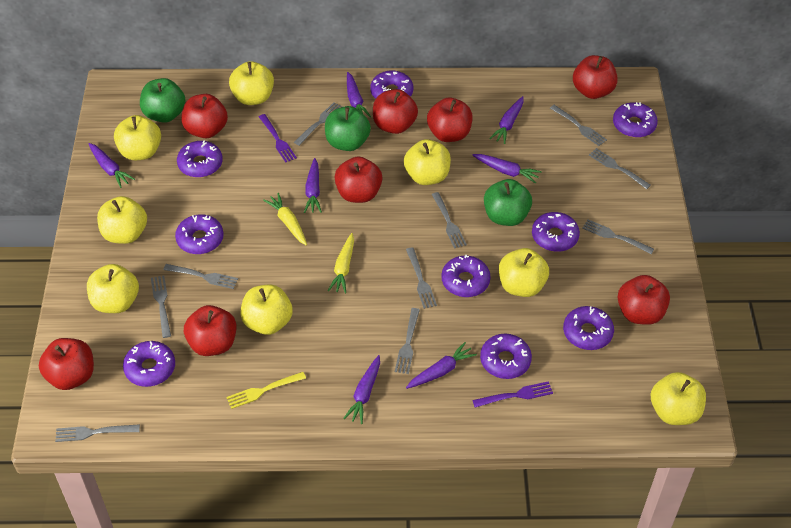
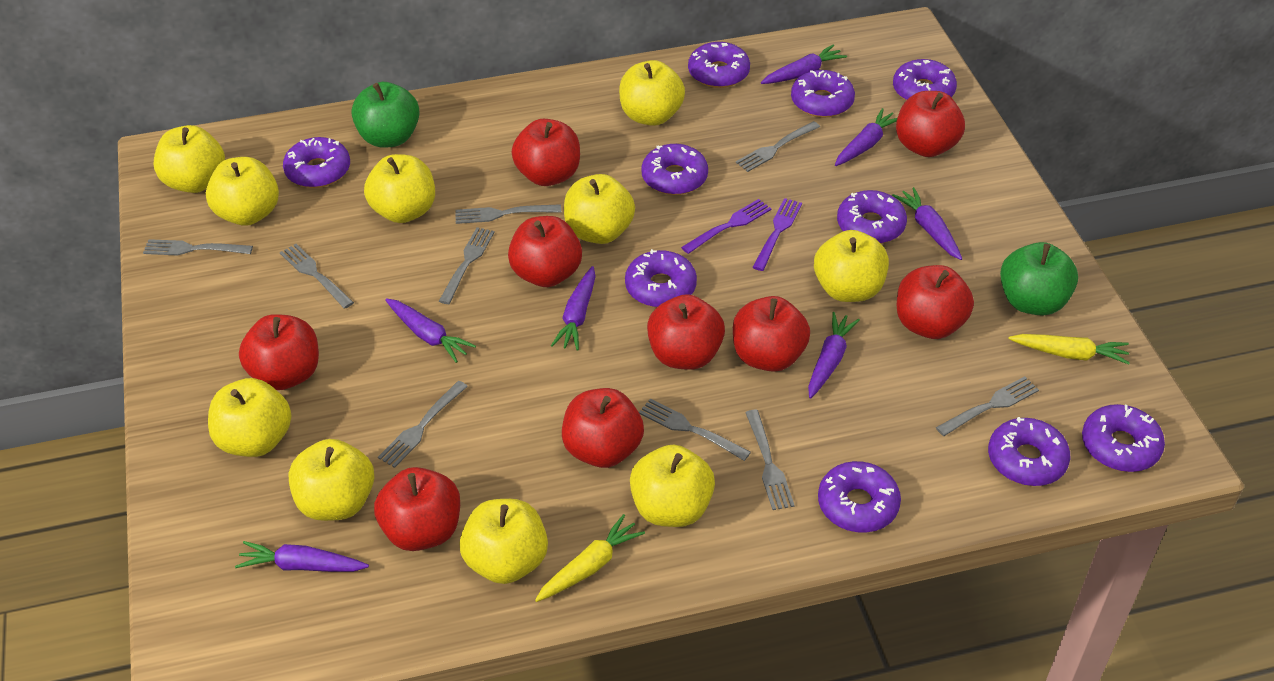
green apple: [140,78,186,123] [325,106,371,151] [484,179,532,226] = 3 -> [352,82,420,148] [1000,242,1078,316] = 2
grey fork: [55,424,140,442] [151,275,171,338] [164,264,238,289] [294,102,341,146] [395,308,420,374] [406,247,437,309] [432,192,467,249] [550,105,607,146] [582,219,654,254] [589,148,651,189] = 10 -> [143,239,253,256] [280,244,354,309] [378,381,468,468] [439,227,495,304] [455,204,561,224] [639,399,751,461] [736,121,820,172] [745,410,795,510] [936,376,1039,436] = 9
purple donut: [123,341,175,387] [175,214,224,254] [177,141,223,178] [370,70,413,99] [441,255,490,297] [480,334,532,379] [532,212,580,252] [563,306,614,350] [613,102,658,138] = 9 -> [283,137,350,188] [625,249,697,307] [641,144,708,195] [688,42,750,88] [791,70,855,118] [818,461,901,533] [837,190,907,244] [893,59,957,100] [988,417,1070,486] [1082,404,1165,472] = 10
red apple: [39,338,94,390] [182,94,228,138] [184,305,236,356] [334,156,382,203] [373,89,418,134] [427,97,473,142] [573,55,618,99] [617,275,670,325] = 8 -> [239,314,319,390] [374,467,460,551] [508,216,582,287] [511,119,580,186] [562,388,644,468] [647,294,725,370] [733,296,810,372] [896,91,965,157] [896,265,974,339] = 9
yellow apple: [87,264,139,313] [97,196,147,244] [114,115,161,160] [229,61,274,105] [240,284,292,335] [404,139,451,185] [499,248,549,297] [651,372,706,425] = 8 -> [154,125,225,193] [206,157,279,226] [208,378,292,457] [288,439,374,521] [364,154,435,223] [459,499,548,584] [564,174,635,244] [619,60,685,126] [630,445,715,527] [814,230,889,302] = 10
yellow fork: [226,372,306,409] = 1 -> none = 0

